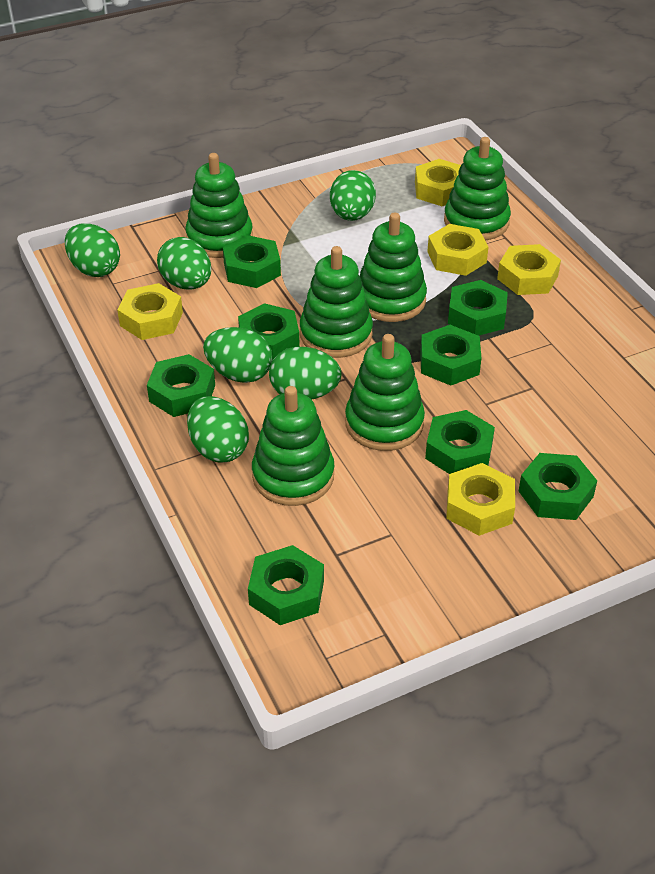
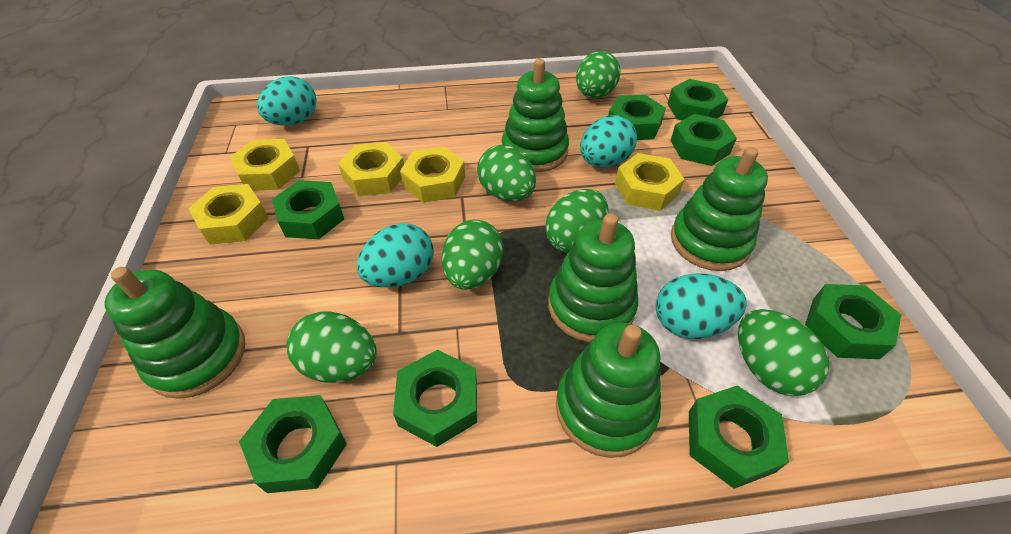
green stacking toy: [186,153,253,258] [252,386,334,506] [300,246,373,358] [345,334,425,451] [360,213,427,322] [444,137,511,240] = 6 -> [104,267,246,399] [502,59,569,172] [548,213,638,342] [556,323,661,458] [671,147,768,271] = 5
turquoise egg: none = 0 -> [257,76,317,125] [357,223,434,288] [580,115,637,167] [656,273,747,339] = 4

